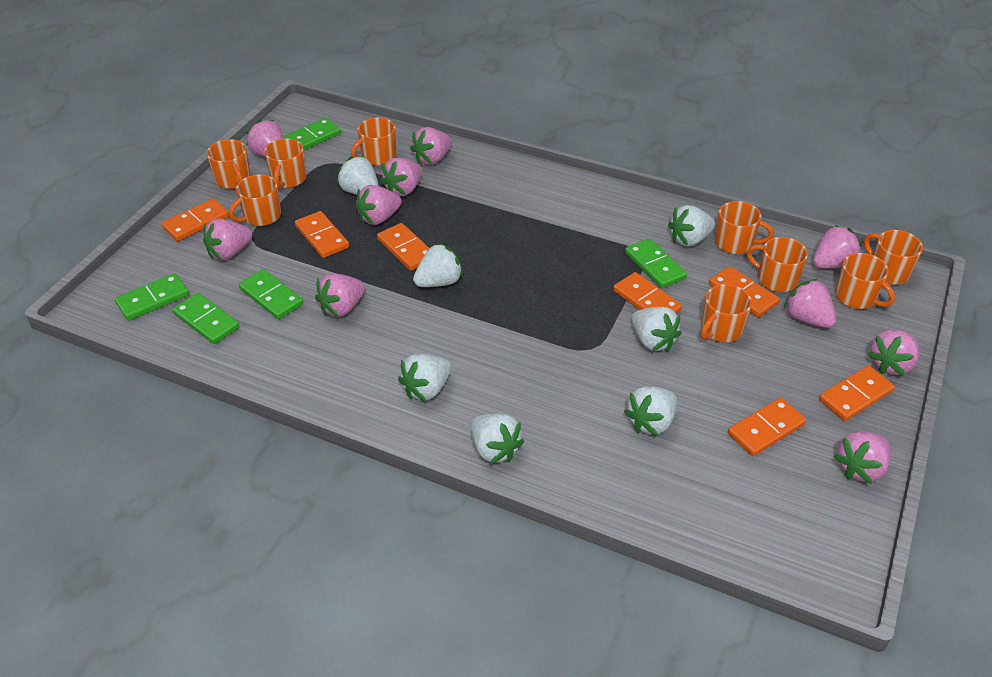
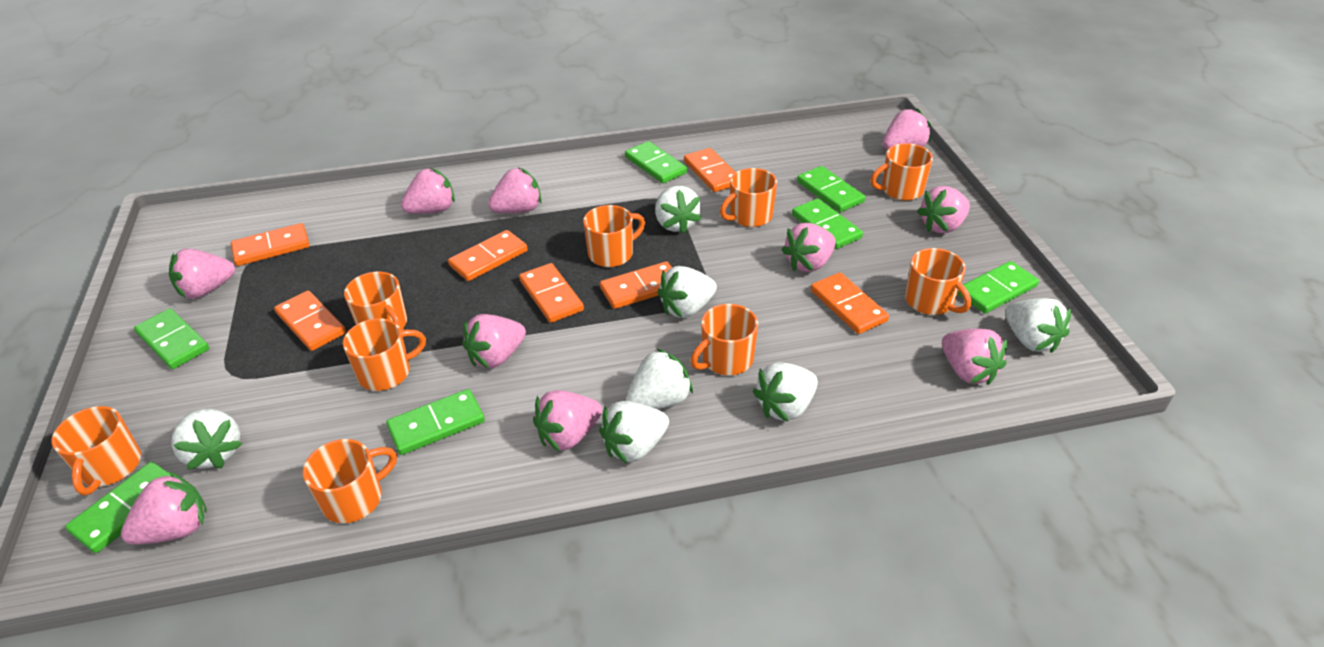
green domino: [115,273,189,321] [172,293,240,344] [239,269,303,319] [283,118,341,150] [625,238,687,288] = 5 -> [65,462,171,553] [134,308,209,369] [386,389,485,455] [625,141,687,183] [792,198,863,249] [797,166,865,212] [958,261,1039,314] = 7

